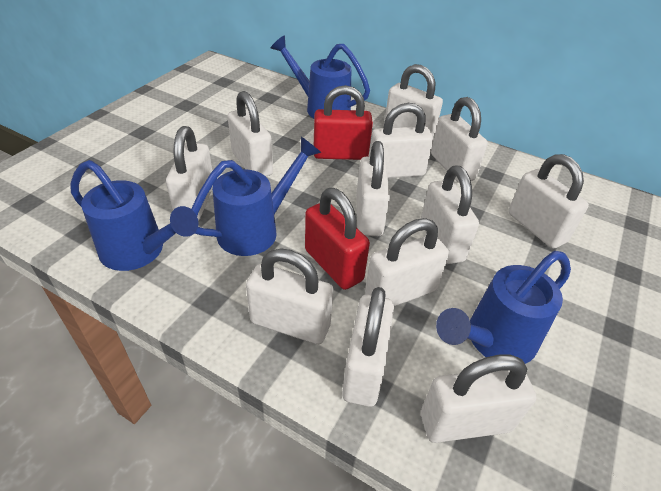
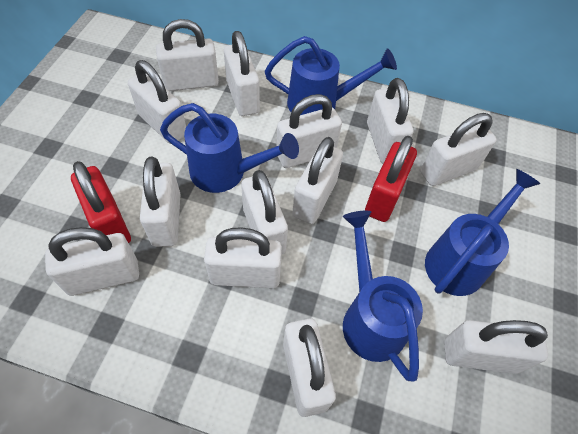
white padlock: [166,126,213,221] [227,91,273,176] [246,249,333,344] [342,287,394,407] [356,141,390,236] [365,218,449,306] [369,103,433,178] [384,64,443,137] [421,166,479,264] [421,355,537,443] [431,97,488,183] [508,154,589,249] = 12 -> [45,227,139,296] [128,60,186,144] [140,157,180,247] [156,19,219,91] [204,227,282,288] [224,31,260,116] [241,170,288,255] [276,94,342,168] [283,318,336,417] [292,137,343,224] [367,78,413,163] [421,113,497,186] [444,320,548,374] = 13

